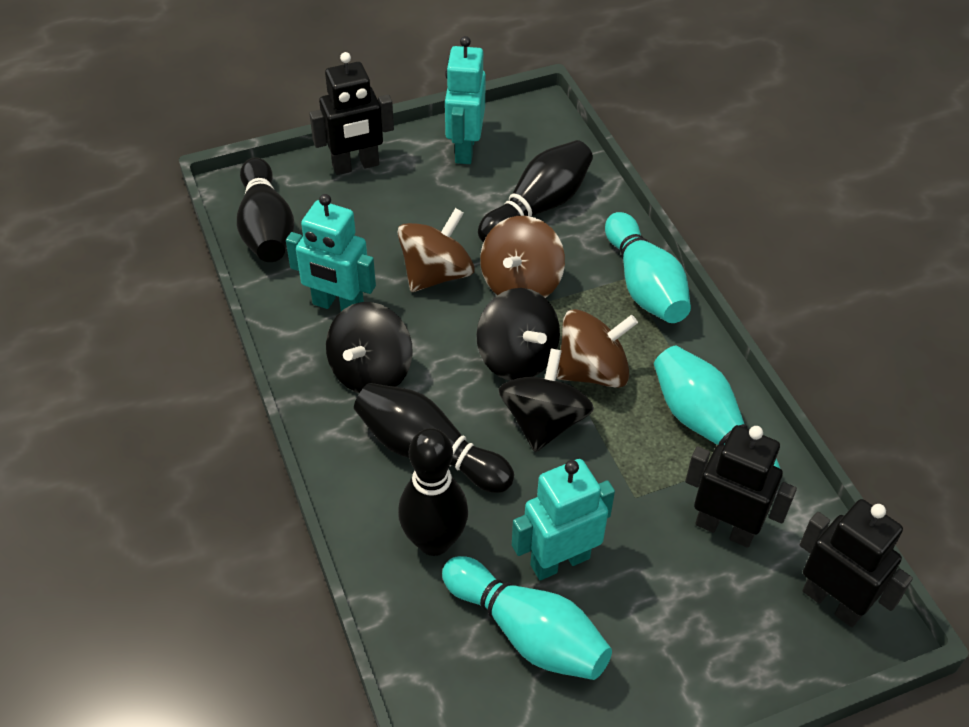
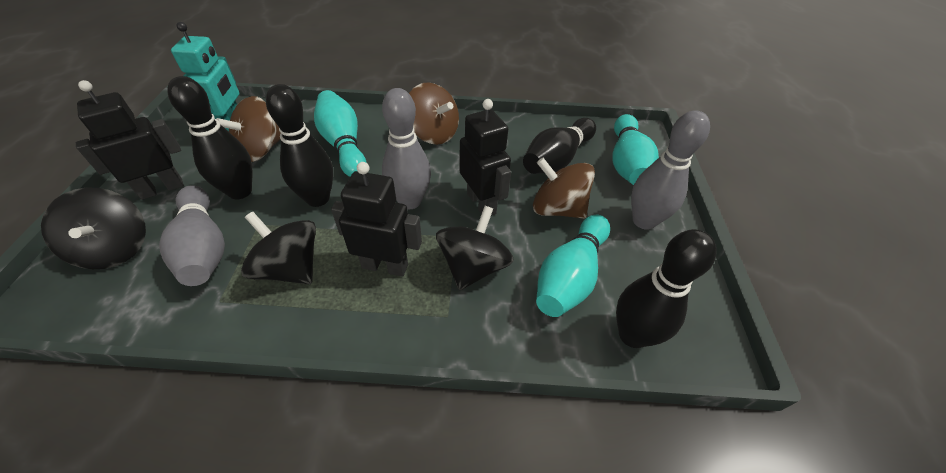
grey bowling pin: none = 0 -> [159,185,225,286] [382,88,431,209] [631,110,710,230] = 3
turquoise robot: [286,194,376,311] [445,36,486,164] [512,459,615,580] = 3 -> [171,22,239,132] = 1

